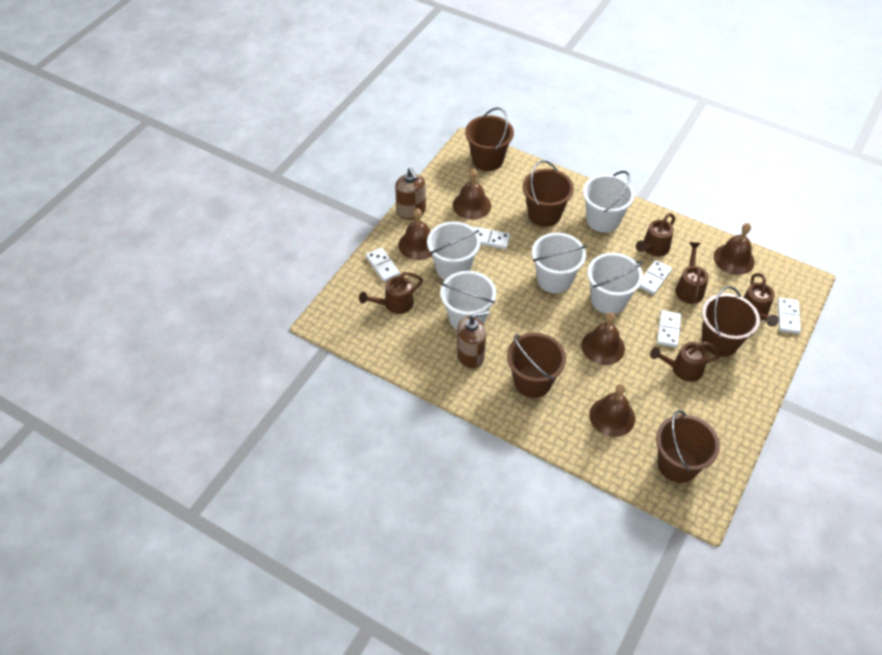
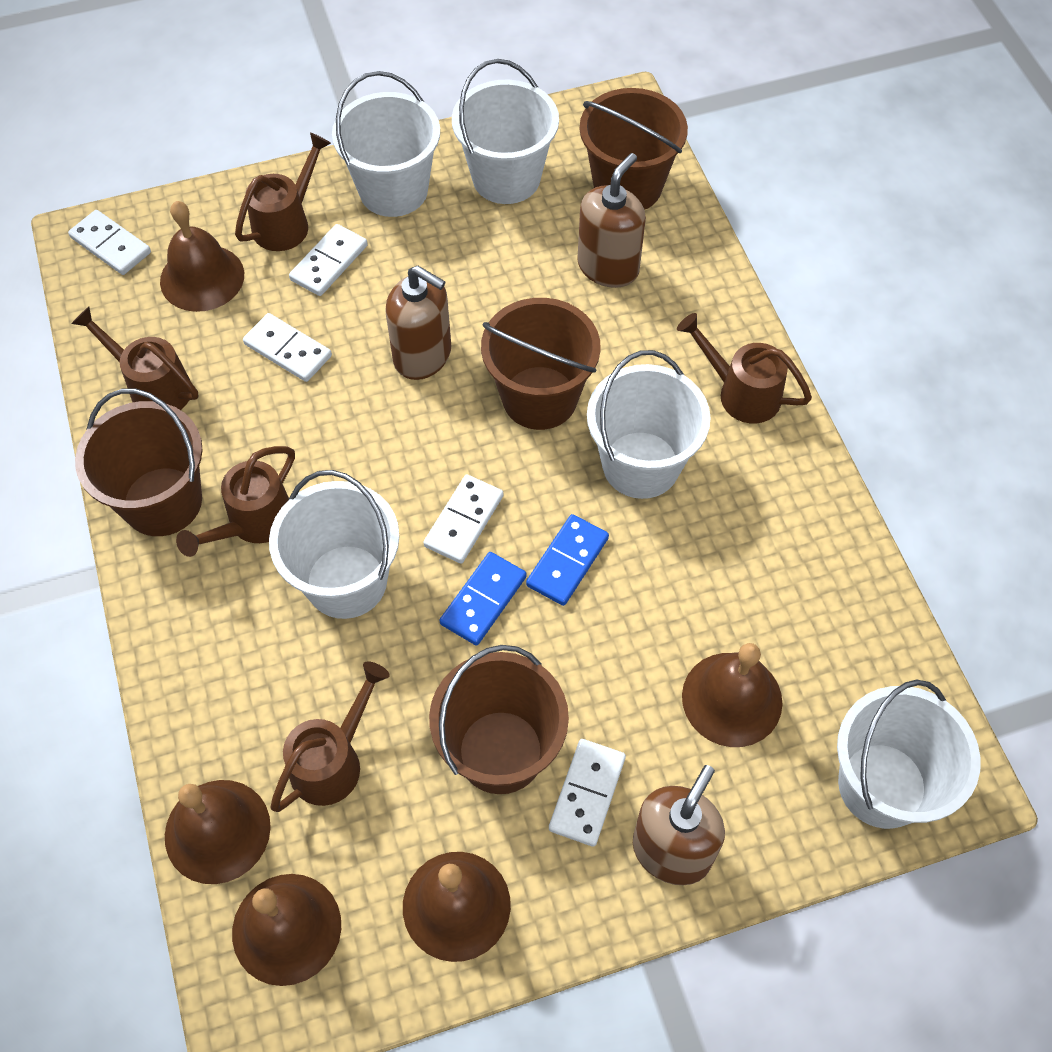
blue domino: none = 0 -> [440,552,527,646] [526,514,609,606] = 2
brown bucket: [465,107,514,171] [507,333,566,398] [523,160,574,227] [656,410,720,483] [701,286,760,357] = 5 -> [75,388,202,536] [429,645,569,794] [481,298,601,430] [580,88,688,210] = 4
brown soap dispenser: [395,167,426,220] [456,310,490,369] = 2 -> [385,265,451,380] [577,153,646,288] [633,765,725,885] = 3

